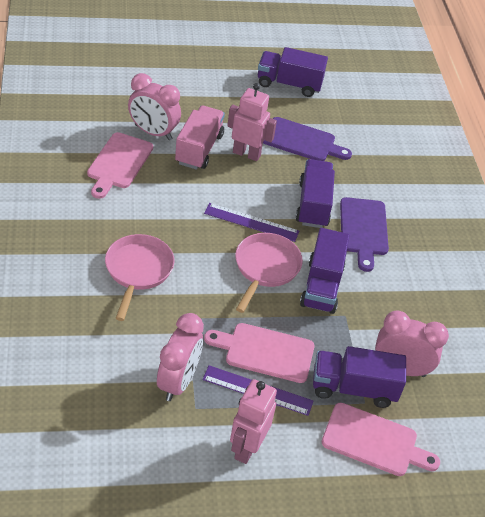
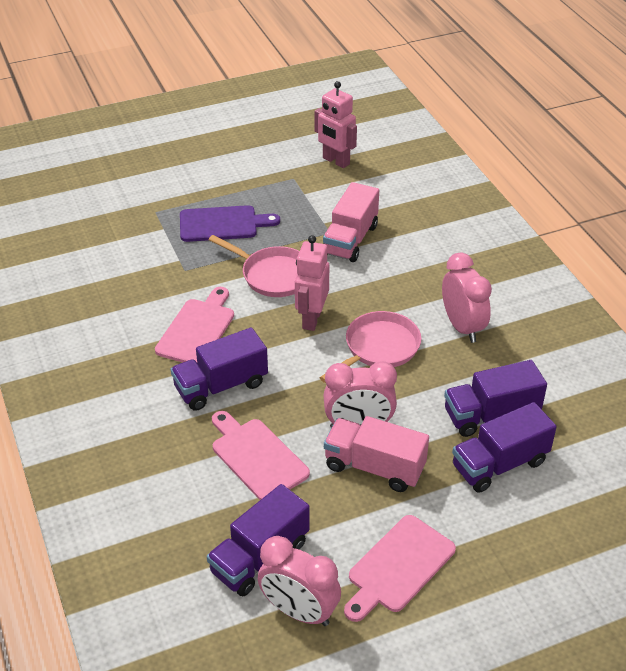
pink truck: [175,105,225,170] = 1 -> [323,182,379,262] [324,416,429,492] = 2
purple cutting board: [263,117,352,161] [340,197,389,272] = 2 -> [180,205,280,242] = 1
purple ruler: [203,365,314,416] [204,203,299,242] = 2 -> none = 0

